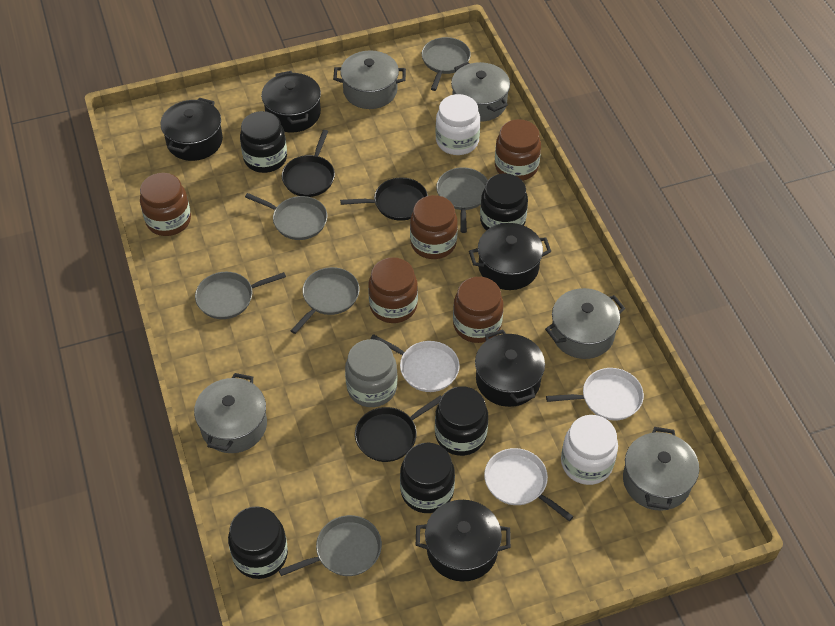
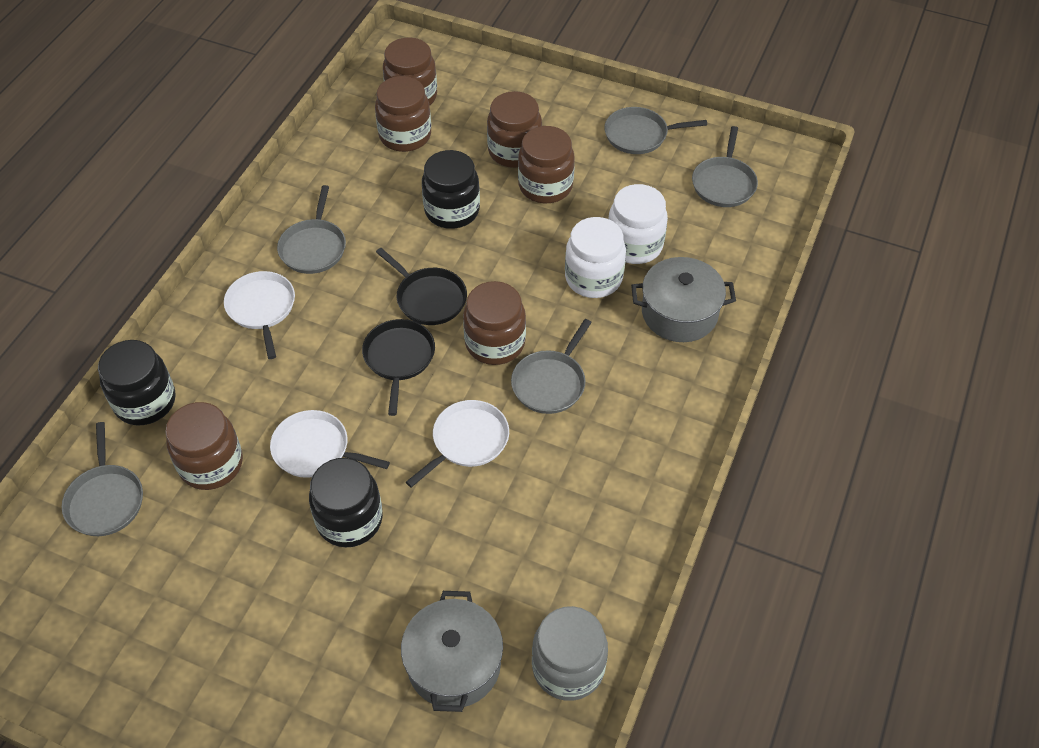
black jar: [228,506,288,579] [240,111,287,173] [400,443,455,513] [435,386,488,456] [480,173,528,230] = 5 -> [98,340,176,425] [309,458,383,547] [422,150,480,229] = 3
black pan: [282,130,335,197] [340,177,428,221] [355,395,442,462] = 3 -> [362,319,435,416] [376,248,467,325] = 2
black pot: [161,97,223,161] [261,71,321,132] [416,500,511,582] [469,223,551,290] [475,329,545,407] = 5 -> none = 0
brown jar: [140,173,191,236] [368,257,418,323] [410,195,458,259] [453,277,503,343] [495,119,541,181] = 5 -> [165,402,243,490] [375,76,431,152] [383,37,437,106] [463,281,526,365] [487,91,542,168] [518,126,575,203] = 6
grey pan: [195,272,286,319] [245,193,327,240] [279,515,382,576] [291,267,359,334] [422,37,471,91] [436,167,488,233] = 6 -> [62,422,143,536] [277,185,346,274] [511,319,592,414] [604,107,707,154] [692,126,758,207] = 5
grey pot: [194,373,267,453] [333,50,406,109] [451,62,510,122] [545,288,625,359] [623,427,699,511] = 5 -> [401,591,503,712] [631,257,736,342] = 2

